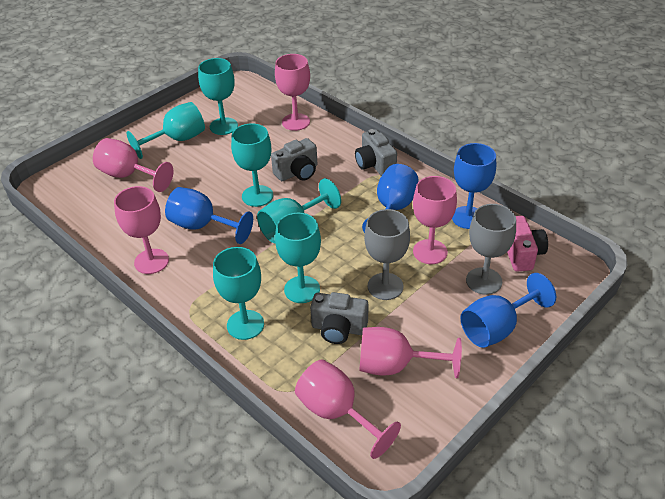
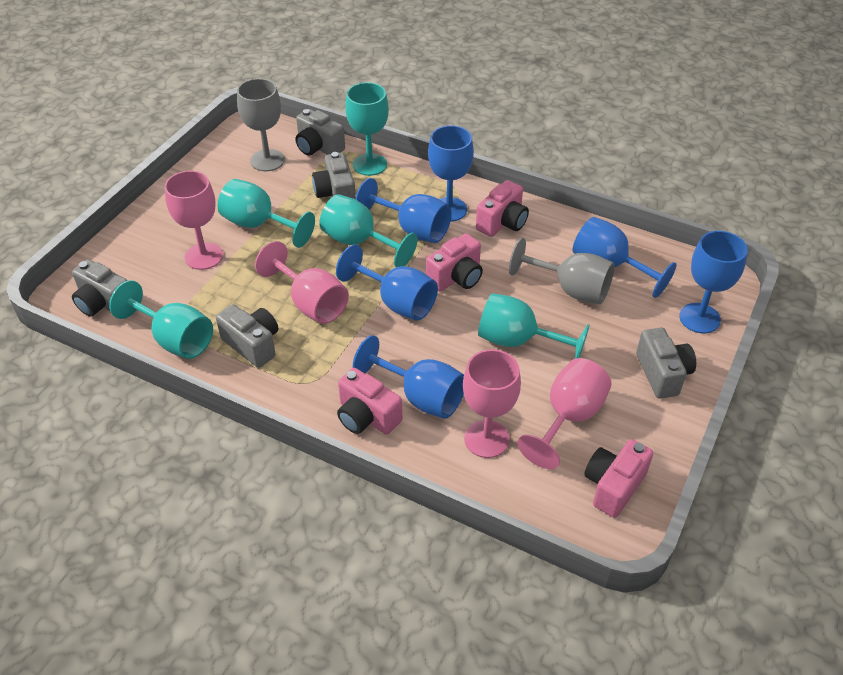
blue goblet: [165,187,253,244] [362,164,419,233] [452,143,496,229] [461,273,556,348] = 4 -> [336,244,438,320] [353,335,464,419] [355,178,452,243] [428,125,474,222] [573,217,676,298] [679,231,748,333] = 6
grey camera: [271,138,317,181] [310,292,368,344] [355,129,397,176] = 3 -> [72,259,128,317] [216,304,278,368] [295,109,345,156] [312,152,356,199] [636,328,696,399] = 5
pink camera: [507,216,548,272] = 1 -> [337,368,402,435] [426,233,483,291] [476,180,529,237] [584,439,653,518] = 4
pink goblet: [93,138,173,192] [114,186,169,274] [275,54,310,131] [295,359,401,459] [359,327,462,378] [413,176,457,264] = 6 -> [165,171,223,270] [255,241,349,324] [463,349,521,458] [517,358,611,469] = 4
turquoise goblet: [126,102,205,159] [198,58,238,135] [213,247,264,340] [231,123,273,207] [257,178,341,243] [275,213,321,303] = 6 -> [109,280,213,359] [218,179,315,248] [319,194,418,267] [345,82,389,176] [478,293,590,359] = 5

